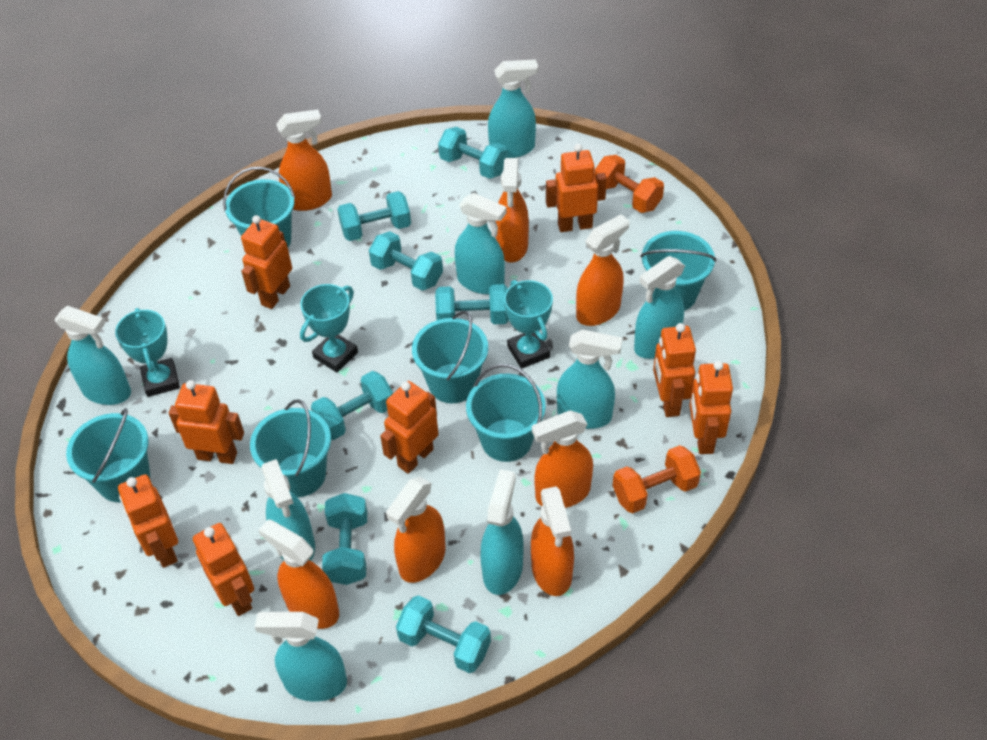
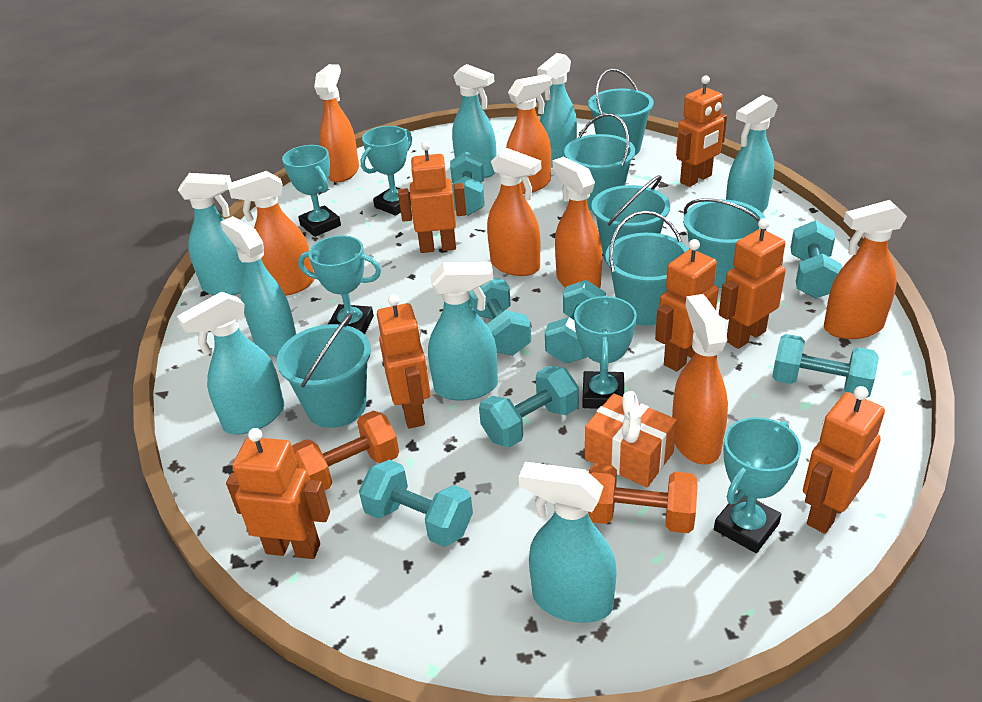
orange gift: none = 0 -> [585,391,677,487] = 1
orange robot: [118,474,178,568] [169,380,244,464] [193,523,254,616] [241,215,292,309] [380,381,438,474] [546,144,607,232] [653,323,696,417] [690,361,733,454] = 8 -> [226,428,330,559] [377,294,430,429] [398,141,467,253] [655,239,719,372] [676,75,727,187] [719,218,786,349] [803,386,885,534] = 7
turquoise trophy: [115,308,180,397] [300,284,358,373] [504,280,553,369] = 3 -> [282,145,341,237] [298,235,381,334] [361,126,412,216] [574,296,637,409] [714,417,801,553] = 5

